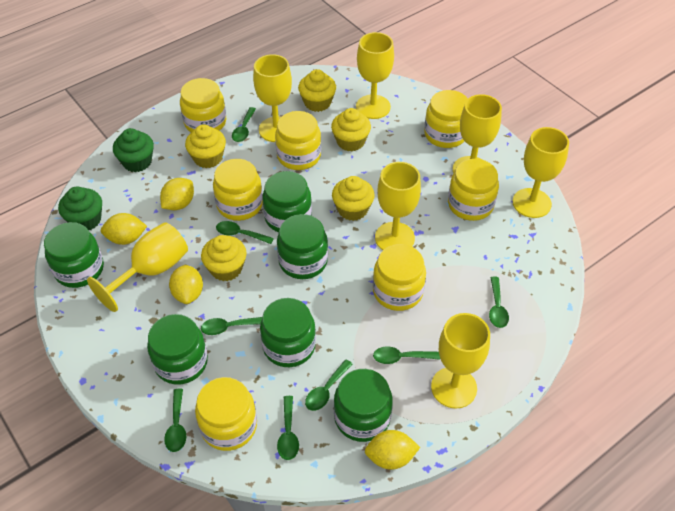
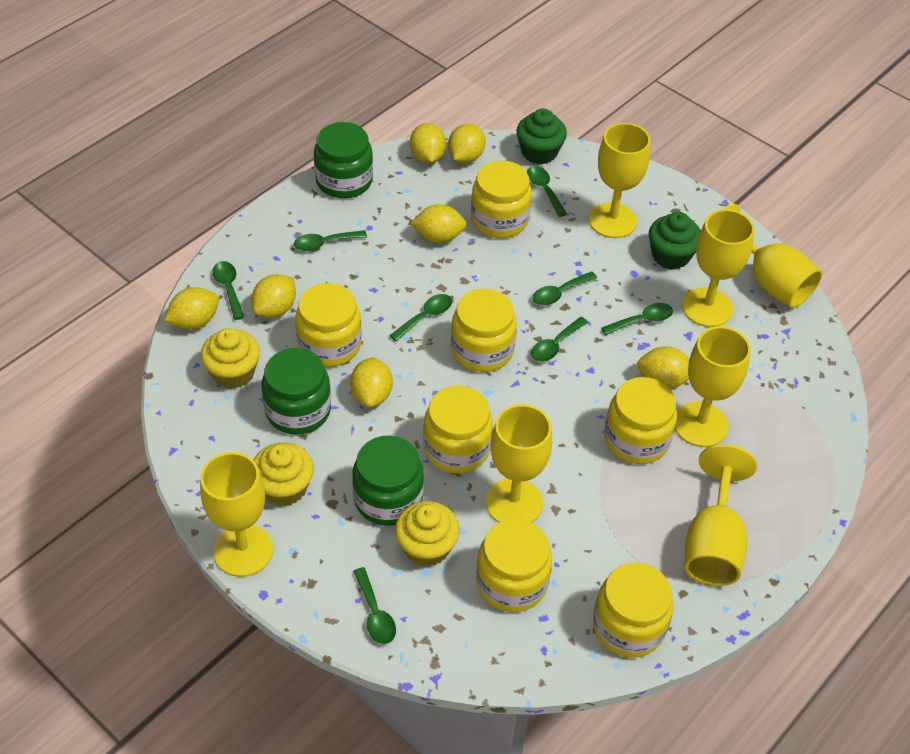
green jar: [44,222,104,288] [147,314,208,385] [260,298,316,367] [262,171,312,232] [277,214,328,279] [334,369,393,442] = 6 -> [262,348,331,435] [314,122,373,198] [352,436,424,526] = 3
yellow cupcake: [185,124,226,168] [201,235,247,281] [298,69,336,112] [331,108,371,152] [332,176,375,221] = 5 -> [201,328,260,389] [254,442,314,506] [395,501,459,567] = 3
yellow lemon: [101,213,147,245] [160,178,194,210] [169,265,203,304] [365,430,420,470] = 4 -> [164,287,219,329] [252,274,296,318] [350,357,393,407] [410,123,446,163] [411,204,467,243] [448,124,486,163] [637,346,689,388] = 7

